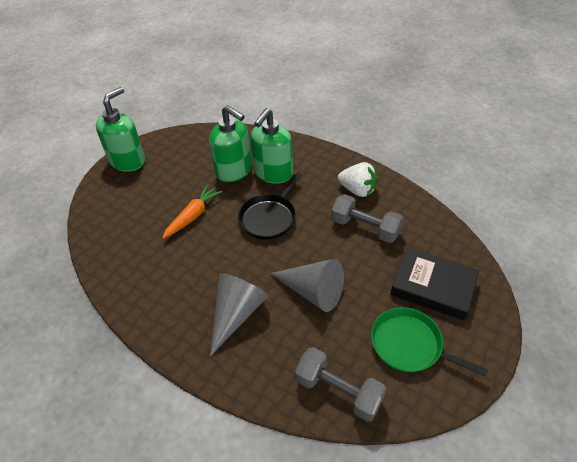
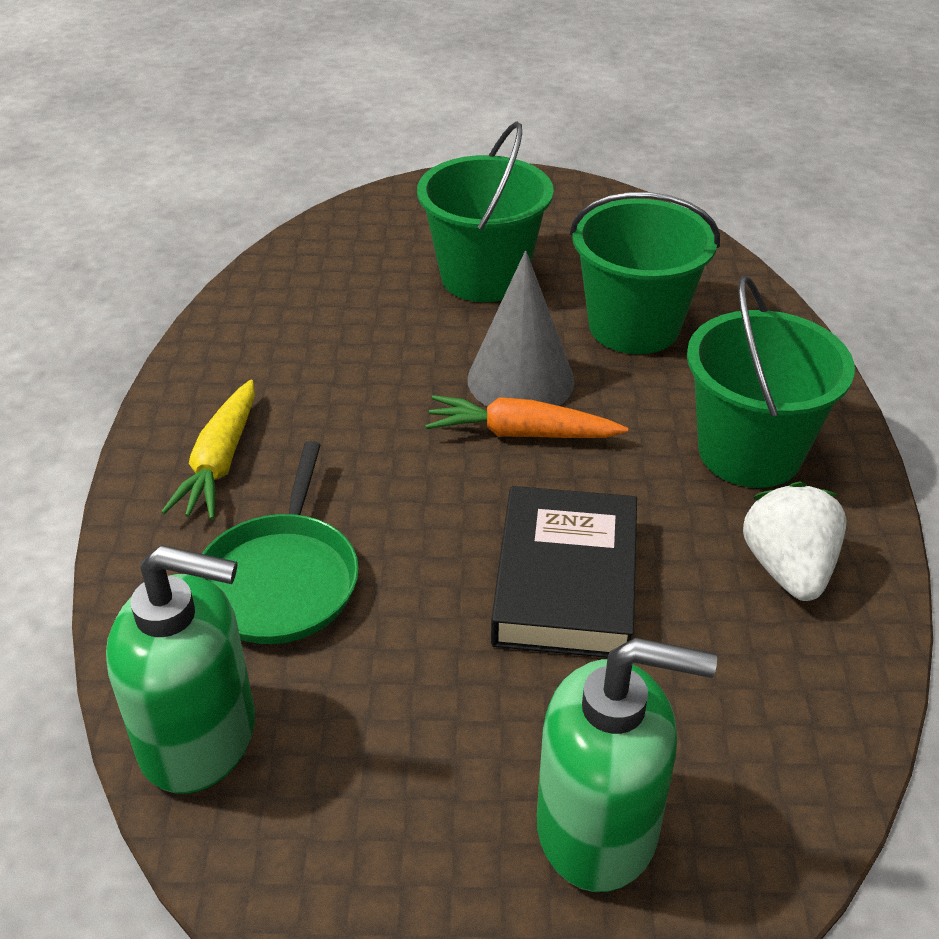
black pan: [238,172,302,240] = 1 -> none = 0
green bucket: none = 0 -> [417,121,554,302] [570,192,720,354] [687,275,855,488] = 3
green soap dispenser: [96,87,145,172] [209,105,252,182] [250,108,293,184] = 3 -> [106,545,255,794] [537,638,717,892] = 2
grey cone: [210,273,268,357] [270,259,344,312] = 2 -> [467,250,575,406] = 1
grey dumbbell: [295,347,386,422] [331,194,403,243] = 2 -> none = 0
yellow carrot: none = 0 -> [161,380,255,520] = 1

